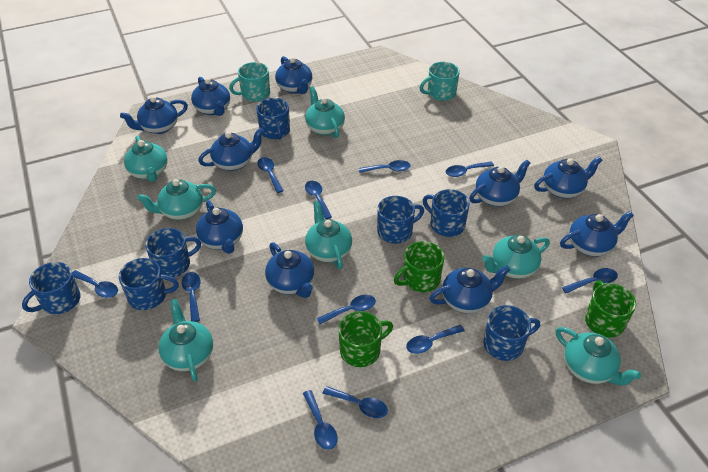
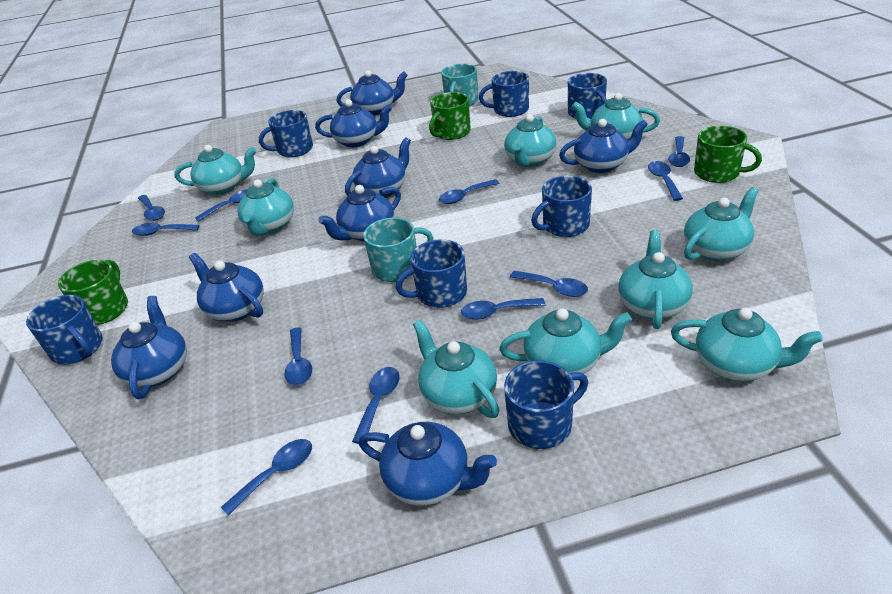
blue teapot: [120,96,188,134] [191,77,230,116] [196,200,243,254] [198,128,264,171] [265,242,314,298] [275,56,312,94] [429,265,510,314] [469,160,531,206] [534,157,603,198] [560,211,634,256] = 10 -> [111,296,187,399] [189,253,264,322] [315,99,392,147] [318,185,401,241] [337,70,408,115] [345,137,411,198] [359,422,497,506] [559,119,648,173] = 8
turquoise teapot: [124,136,168,182] [137,179,216,220] [159,299,213,381] [305,86,345,138] [305,201,352,269] [482,235,550,279] [556,327,641,385] = 7 -> [174,145,256,195] [237,178,294,236] [413,320,500,418] [499,308,632,374] [504,114,557,167] [572,93,660,140] [618,230,693,329] [671,308,823,381] [684,187,759,261] = 9

